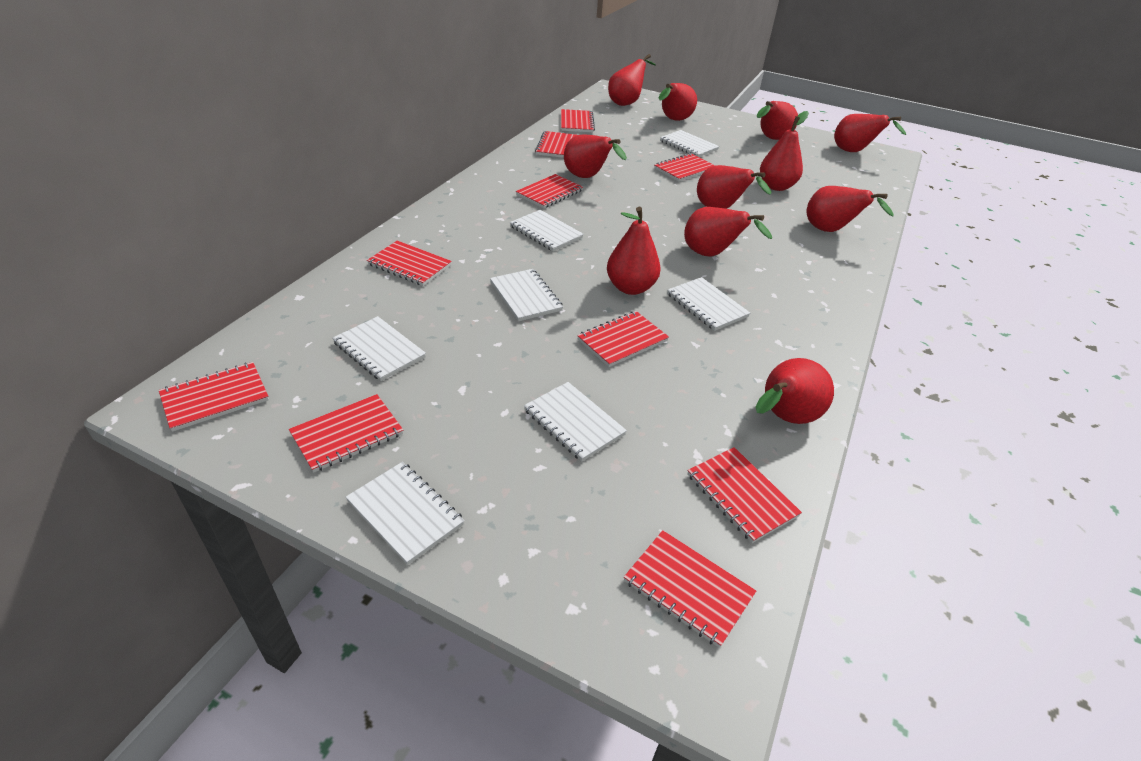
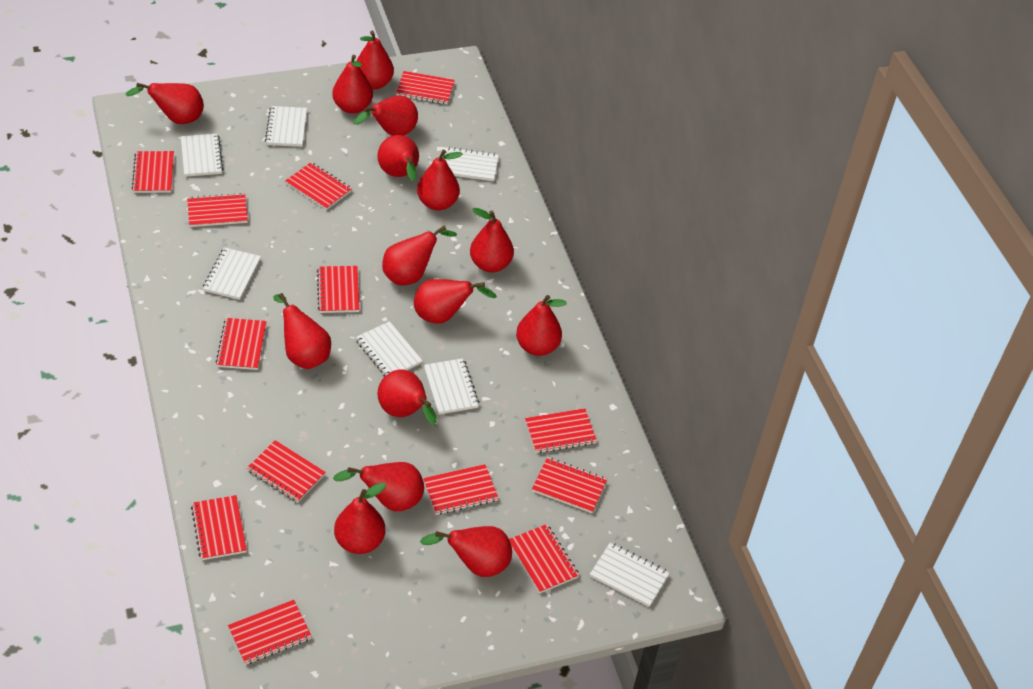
red notebook: [159,362,269,432] [289,394,403,473] [367,241,452,286] [516,174,583,208] [535,131,577,158] [561,109,595,133] [577,311,669,367] [624,530,756,648] [654,153,715,182] [687,447,802,543] = 10 -> [132,151,174,193] [187,193,248,227] [191,495,247,560] [216,318,267,370] [228,600,312,665] [247,440,326,502] [285,162,352,210] [317,266,360,313] [396,71,455,104] [423,464,498,515] [509,524,579,593] [525,408,597,453] [532,457,607,513] = 13
red pear: [564,135,627,178] [607,207,661,295] [608,54,656,106] [659,83,697,121] [684,207,772,256] [697,165,771,209] [755,358,834,424] [757,101,798,140] [760,111,809,191] [807,186,894,232] [834,114,906,152] = 11 -> [125,83,204,124] [273,293,331,369] [332,55,373,114] [333,462,424,511] [334,482,386,554] [354,95,418,136] [356,31,394,89] [378,135,419,181] [378,370,437,425] [382,225,457,285] [414,279,497,324] [417,150,463,211] [420,526,512,577] [470,208,514,273] [516,295,567,356] = 15

